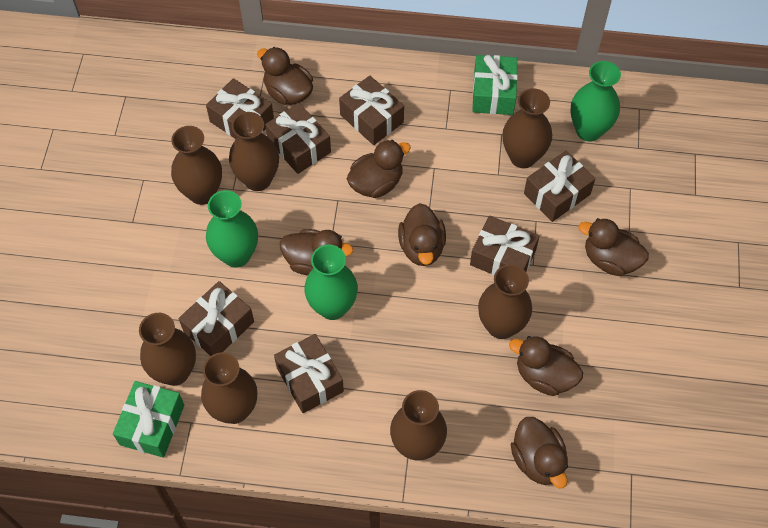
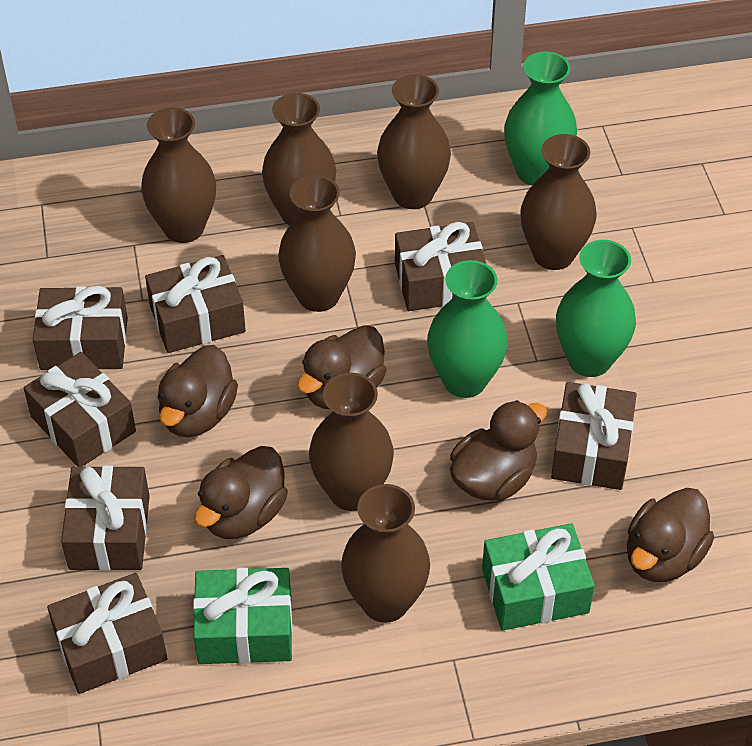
brown duck: [257,47,313,105] [280,229,353,276] [347,140,411,198] [398,203,446,266] [509,336,583,396] [511,417,568,488] [579,218,649,276] = 7 -> [158,345,238,437] [194,446,288,539] [297,325,386,409] [450,400,547,501] [627,488,714,582] = 5

